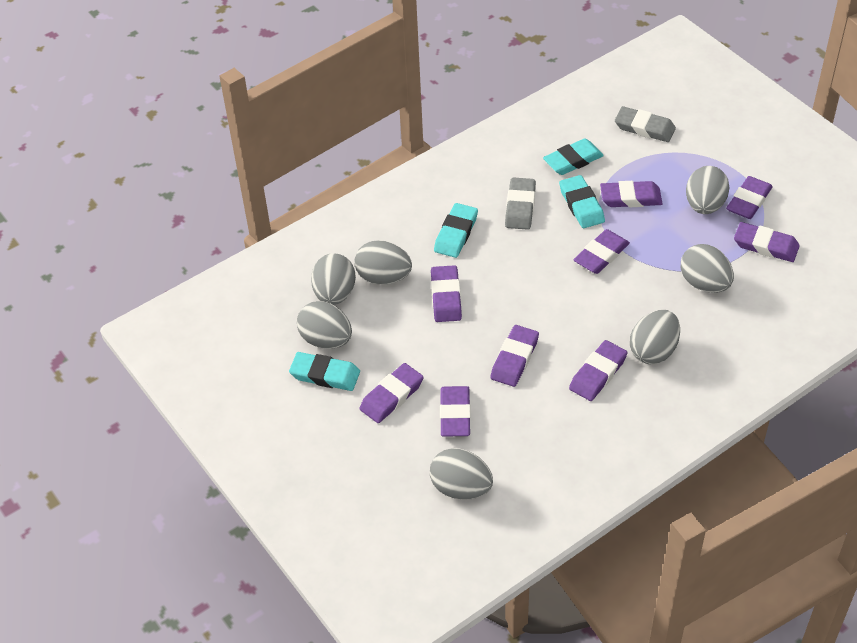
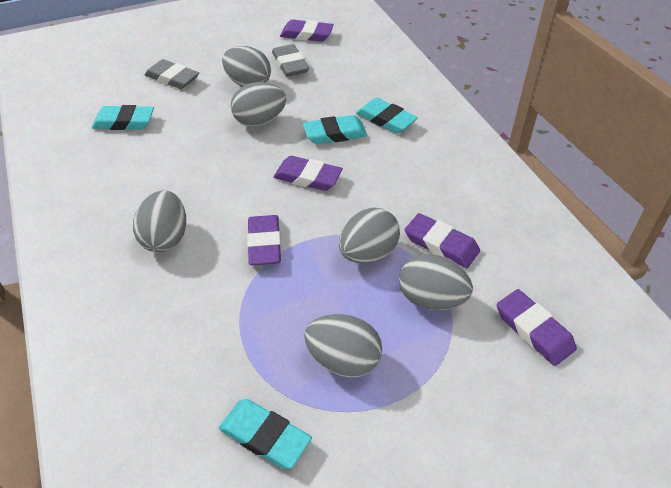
grey egg: [297,301,352,349] [311,253,356,305] [355,240,412,285] [430,448,493,500] [630,310,680,364] [681,244,734,293] [686,166,730,214] = 7 -> [133,190,186,252] [222,46,271,87] [231,82,286,127] [304,314,382,378] [339,208,400,263] [399,254,473,310] = 6
purple eraser: [359,363,424,423] [431,265,462,322] [440,386,471,437] [490,325,539,387] [569,340,628,401] [574,229,630,274] [600,181,663,207] [726,176,773,219] [734,222,800,262] = 9 -> [247,215,281,265] [273,156,343,191] [280,20,334,42] [405,213,480,268] [497,289,577,366] = 5

